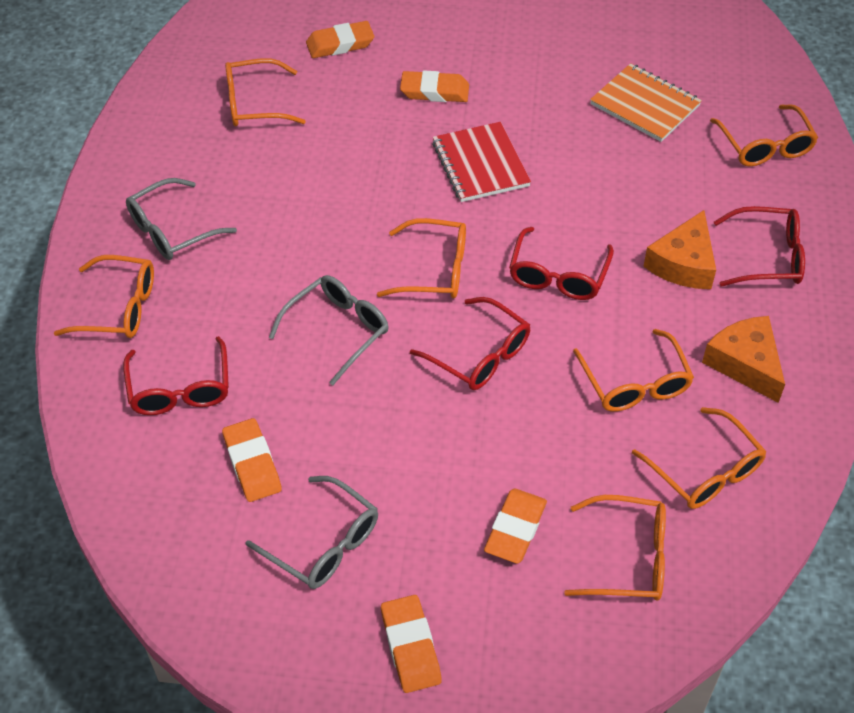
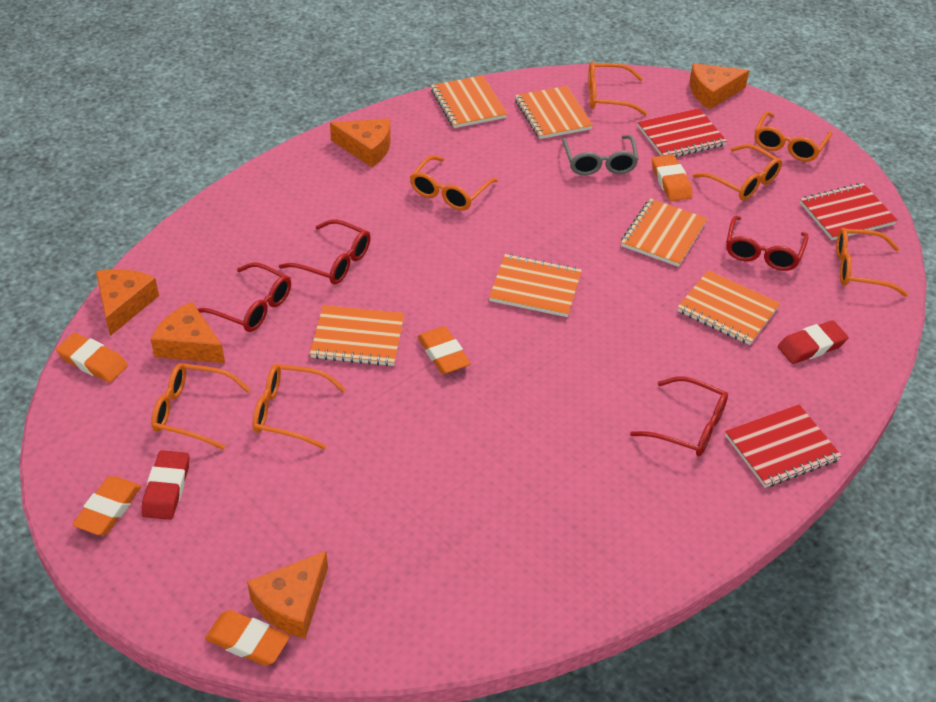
grey glasses: [126,178,237,260] [245,476,378,589] [269,275,389,385] = 3 -> [562,135,639,175] = 1
orange cheese: [643,210,716,289] [702,316,785,403] = 2 -> [96,269,159,336] [150,302,225,363] [247,551,328,639] [330,118,391,167] [690,63,750,109] = 5
orange notebook: [590,63,702,142] = 1 -> [310,305,405,366] [431,75,507,128] [489,254,582,317] [515,86,593,139] [621,198,708,267] [678,270,780,345] = 6
red eraser: none = 0 -> [142,450,189,520] [778,320,849,364] = 2
red notebook: [432,122,531,202] = 1 -> [638,108,727,157] [725,404,842,488] [800,183,897,240] = 3

